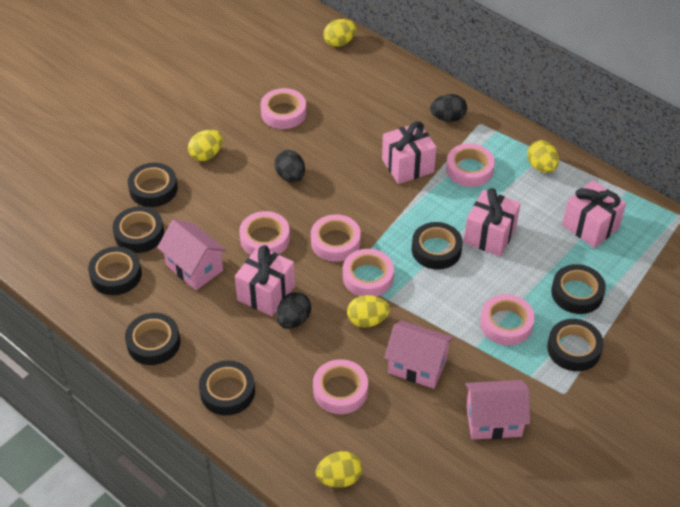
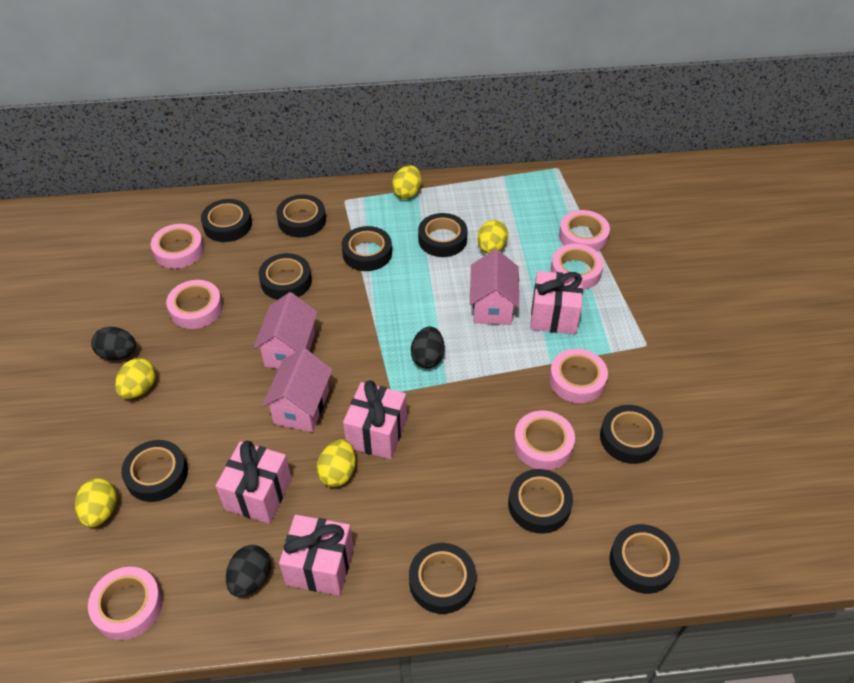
black tape: [88,246,142,295] [113,206,164,253] [125,313,180,365] [128,163,178,207] [199,360,255,415] [412,222,463,270] [547,319,604,371] [551,264,606,314] = 8 -> [121,440,188,502] [201,199,252,242] [259,253,312,300] [276,195,326,237] [342,226,392,271] [409,543,476,614] [418,213,468,257] [508,469,573,534] [600,405,663,464] [610,524,680,594] = 10

